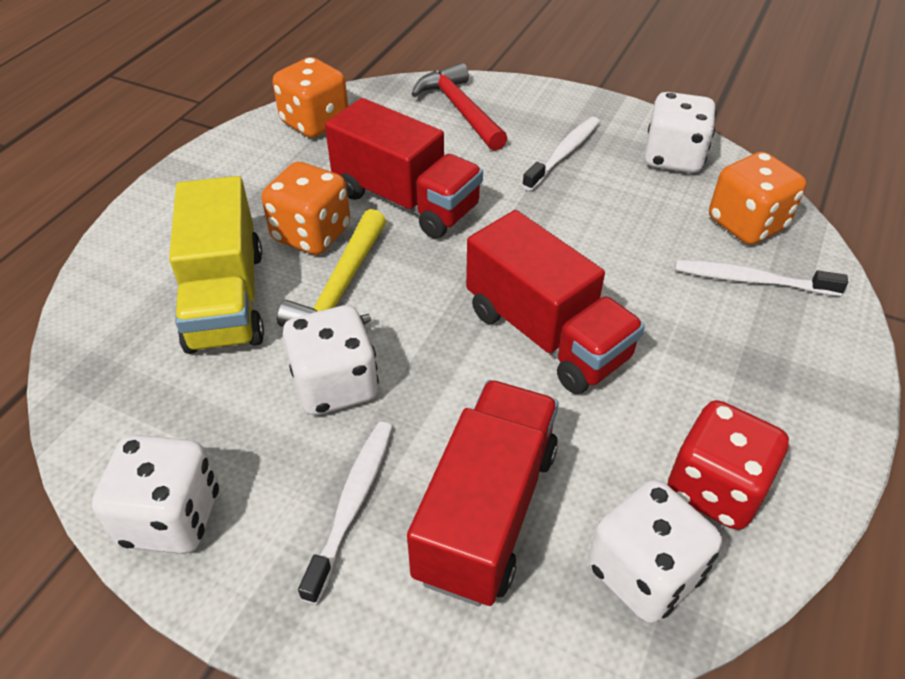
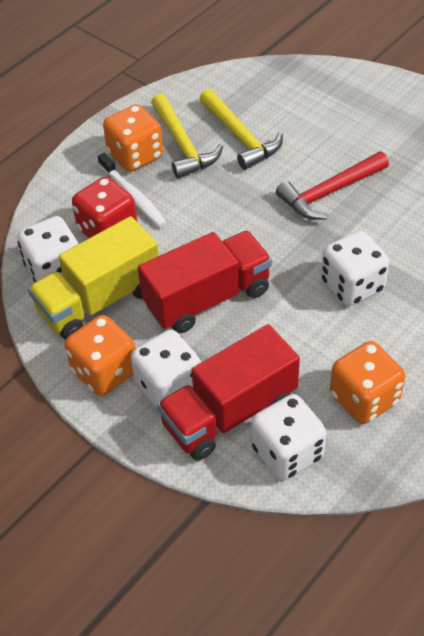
red truck: [325,98,483,239] [407,380,559,606] [466,210,645,394] = 3 -> [138,231,272,333] [157,324,300,461] = 2
white toothbrush: [298,422,393,604] [522,117,600,191] [675,260,848,296] = 3 -> [98,153,167,227] = 1
yellow hammer: [277,209,386,327] = 1 -> [151,94,223,179] [200,89,283,170] = 2

